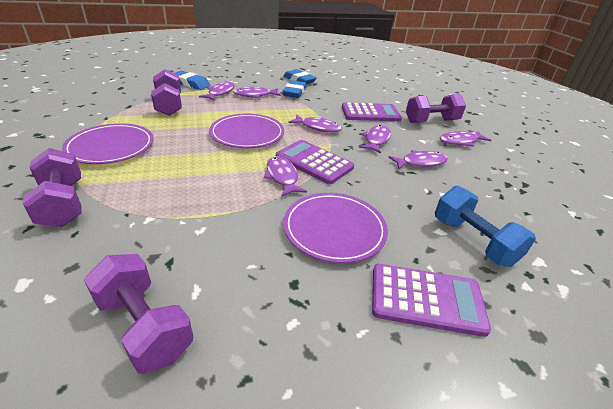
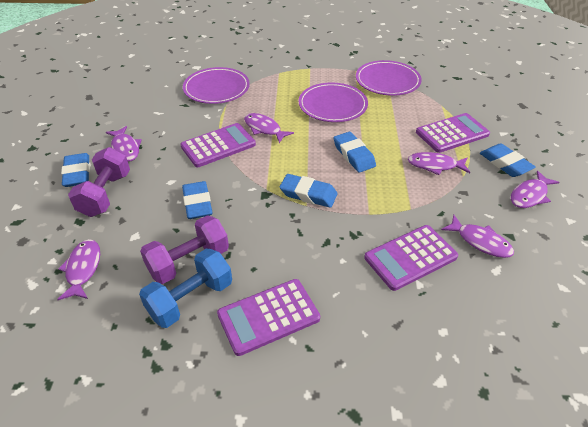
blue eraser: [174,71,211,90] [282,80,307,98] [283,69,317,84] = 3 -> [61,153,90,187] [182,181,212,219] [280,174,337,208] [334,132,376,172] [480,143,535,177] = 5
purple calculator: [276,140,354,184] [342,103,402,121] [372,264,491,337] = 3 -> [180,123,256,167] [217,279,320,356] [364,225,458,291] [416,113,490,153] = 4
purple dumbbell: [23,148,81,227] [84,254,193,374] [151,69,182,116] [406,94,466,123] = 4 -> [68,147,130,217] [140,215,229,284] = 2
purple fish: [199,81,234,101] [234,87,281,98] [264,156,307,197] [288,114,342,132] [359,125,391,153] [388,150,448,170] [440,131,491,147] = 7 -> [57,239,100,300] [106,126,142,162] [244,113,294,143] [408,152,470,175] [441,215,514,258] [511,171,559,208] = 6

